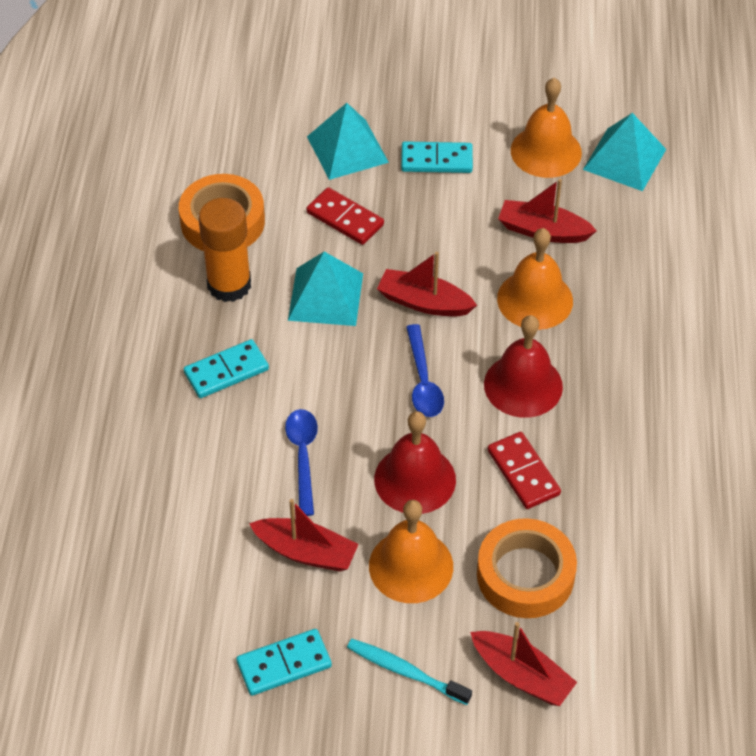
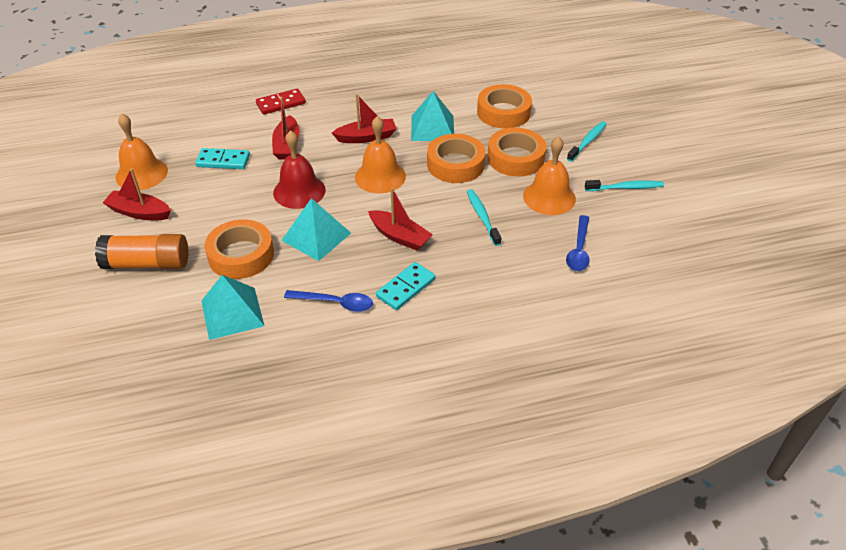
orange tape: [179,174,265,251] [477,518,577,618] = 2 -> [205,219,274,279] [427,134,486,183] [477,84,532,129] [487,128,546,177] = 4
red bell: [374,411,456,514] [484,315,563,418] = 2 -> [273,130,326,209] = 1
red domino: [306,187,384,245] [487,432,561,509] = 2 -> [256,88,306,115] = 1
turquoise domino: [184,339,269,398] [236,629,332,696] [401,141,473,173] = 3 -> [195,148,250,169] [376,262,435,310] = 2
turquoise toothbrush: [347,639,472,705] = 1 -> [467,189,501,246] [567,121,607,162] [585,180,664,191] = 3

